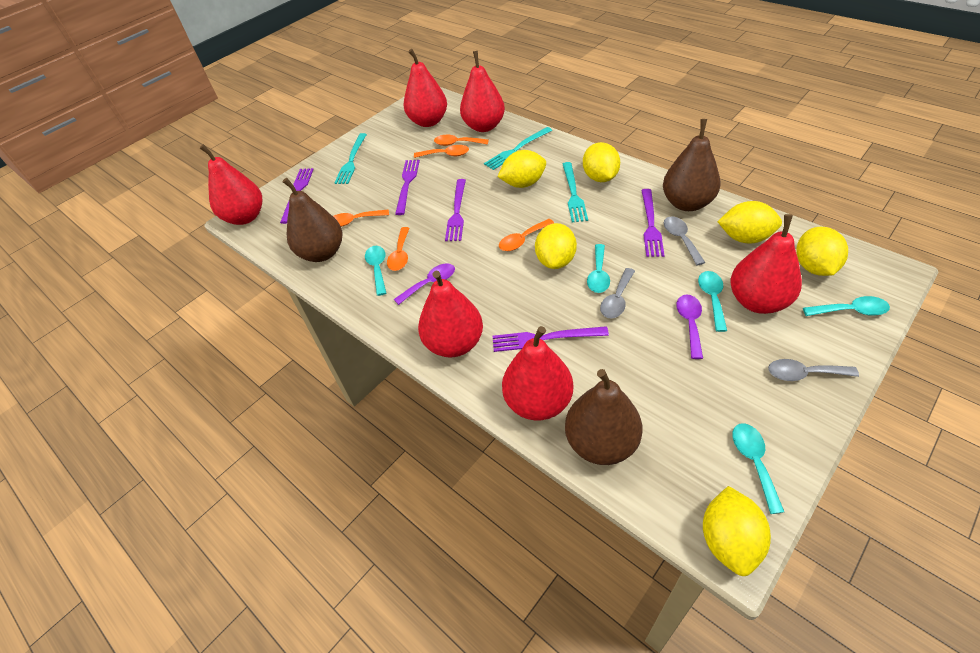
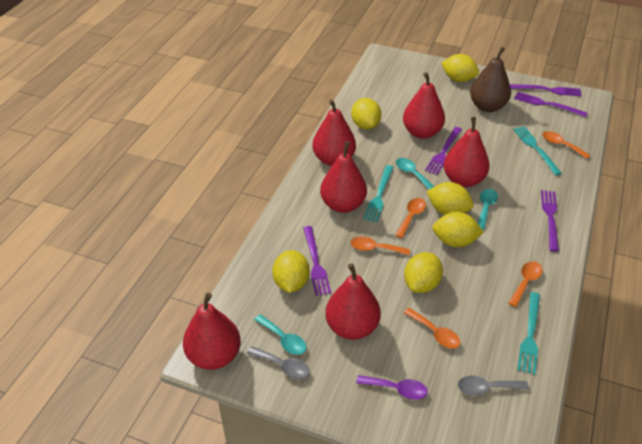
brown pear: [282,178,343,262] [565,369,642,465] [663,119,721,211] = 3 -> [470,47,511,112] = 1
grey spoon: [600,268,635,318] [664,216,705,266] [768,359,859,381] = 3 -> [247,346,310,379] [458,376,529,395] = 2
purple spoon: [394,263,455,305] [676,295,703,359] = 2 -> [356,375,428,400] = 1
turquoise spoon: [365,246,386,296] [587,244,610,293] [698,271,727,332] [732,423,784,514] [803,296,890,316] = 5 -> [254,314,307,355] [396,158,434,190] [478,189,498,230] = 3

